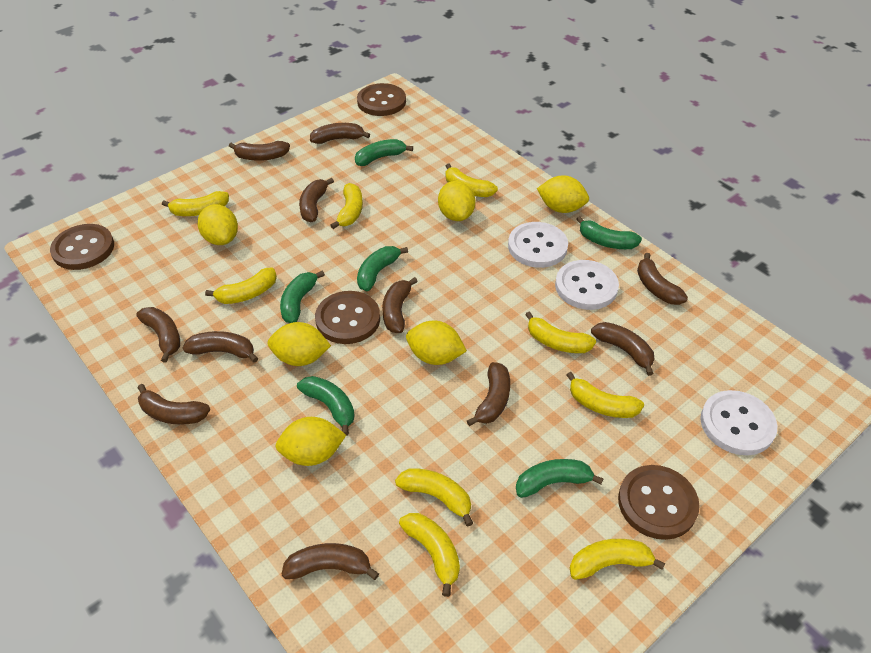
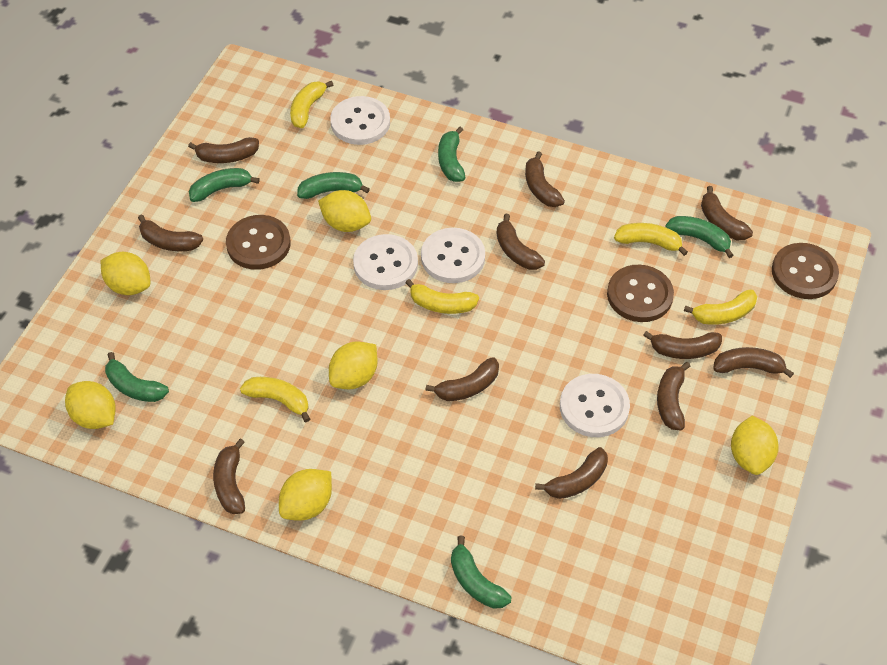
brown button: [50,224,114,270] [315,291,380,344] [357,83,406,116] [618,465,700,540] = 4 -> [226,215,291,270] [607,265,674,322] [772,243,839,299] = 3
white button: [508,222,568,268] [555,260,619,310] [700,390,777,455] = 3 -> [330,96,390,145] [353,234,418,290] [421,228,485,283] [560,374,630,437] = 4
yellow banana: [162,191,229,216] [205,268,277,304] [330,183,363,229] [395,468,473,526] [399,513,460,597] [445,163,498,197] [525,311,596,353] [567,372,644,418] [570,539,665,580] = 9 -> [240,377,310,422] [290,81,333,128] [405,279,479,314] [614,223,688,256] [684,290,757,325] = 5

